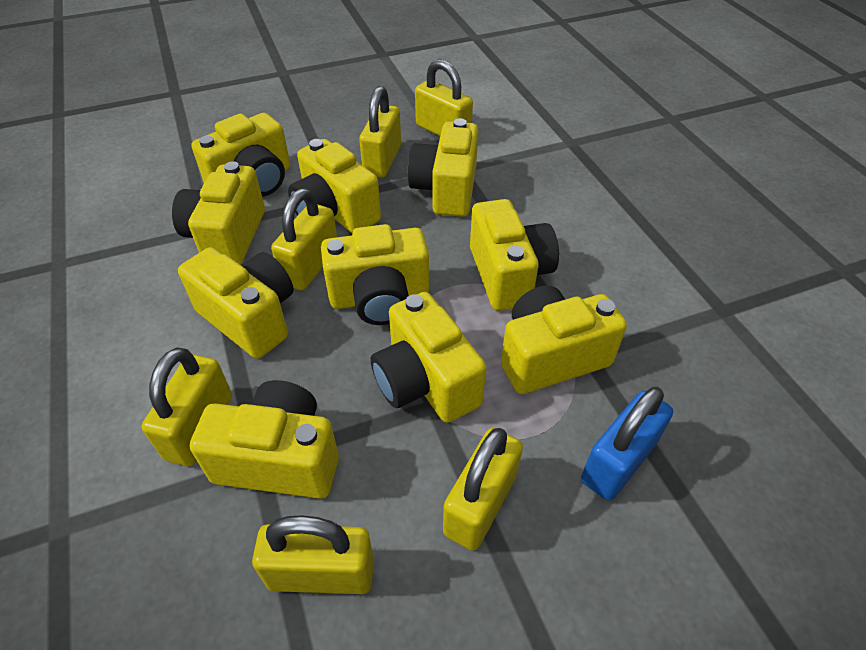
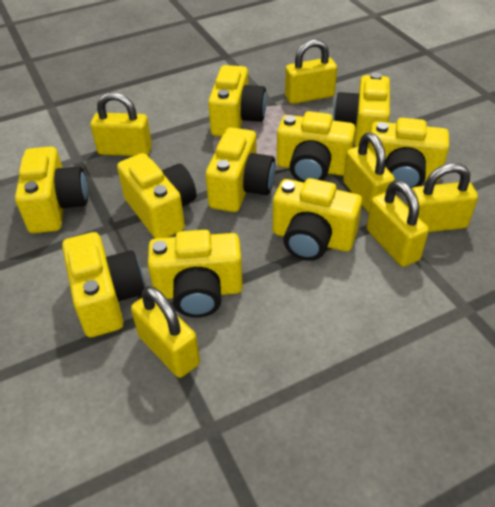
blue padlock: [581,387,673,501] = 1 -> none = 0

